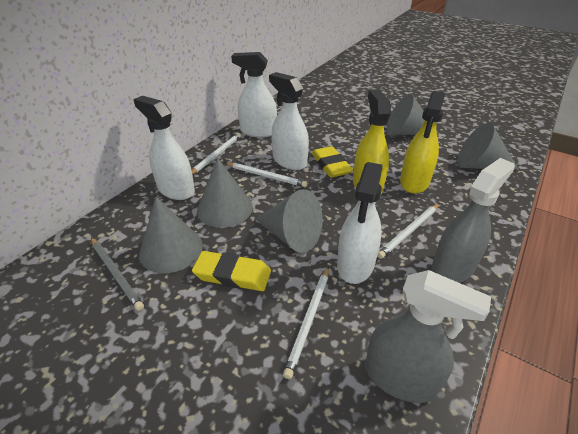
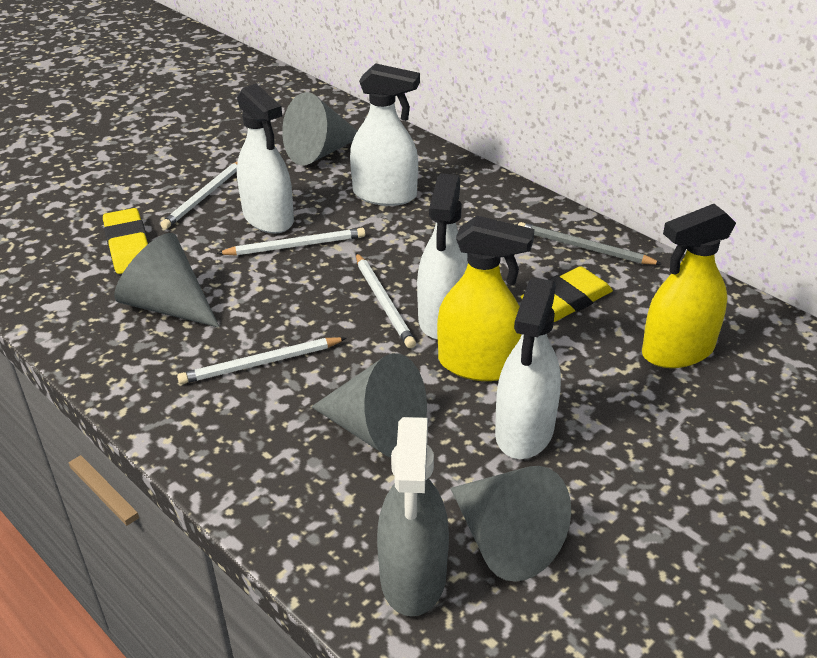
grey cone: [139,197,203,273] [197,158,253,228] [256,189,323,253] [387,94,439,136] [457,123,519,170] = 5 -> [114,233,220,328] [282,92,357,166] [311,353,427,457] [450,466,571,582] = 4
grey spray bottle: [365,270,491,403] [432,158,515,283] = 2 -> [377,417,449,617] = 1

